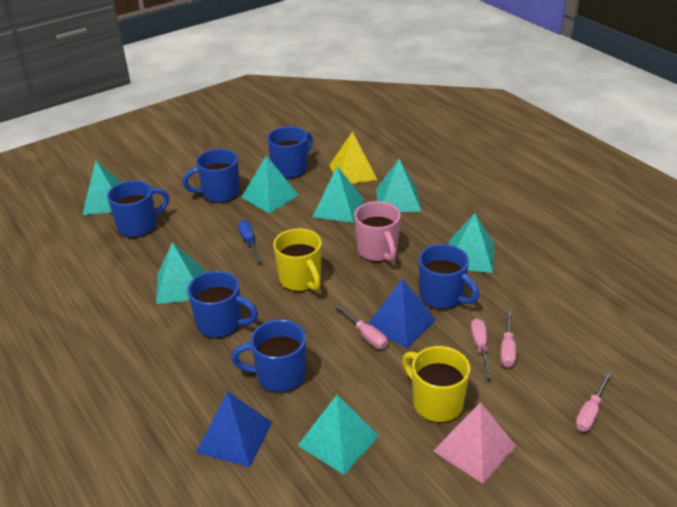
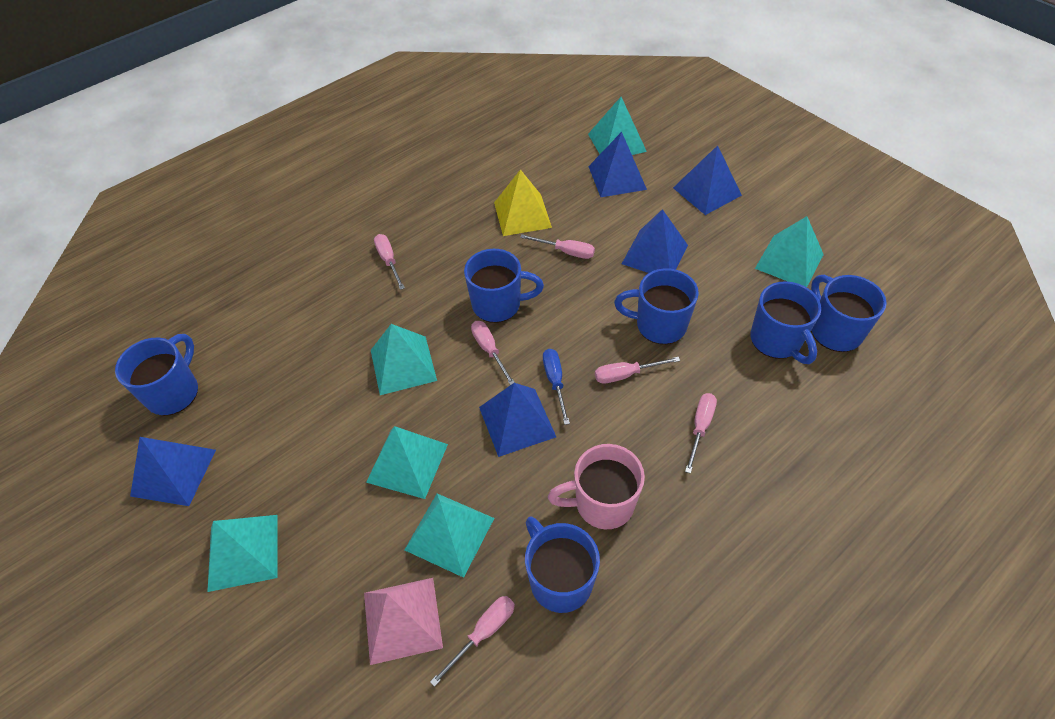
blue pyramid: [196,391,273,467] [368,278,436,348] = 2 -> [130,437,216,506] [479,383,556,457] [588,132,647,197] [622,209,688,273] [673,145,742,215] = 5
pink screwdriver: [335,304,388,349] [471,318,492,378] [501,310,516,367] [575,372,612,432] = 4 -> [374,234,405,290] [430,596,515,687] [471,321,515,385] [520,234,595,259] [595,357,680,383] [685,393,717,474] = 6
turquoise pyramid: [83,161,122,215] [156,242,204,304] [241,155,299,213] [297,395,379,475] [313,166,364,223] [376,159,421,212] [449,213,495,273] = 7 -> [207,515,278,592] [366,426,448,499] [371,324,437,395] [405,494,494,578] [588,97,647,155] [755,216,824,287] = 6
yellow mug: [273,228,322,292] [402,346,470,423] = 2 -> none = 0

